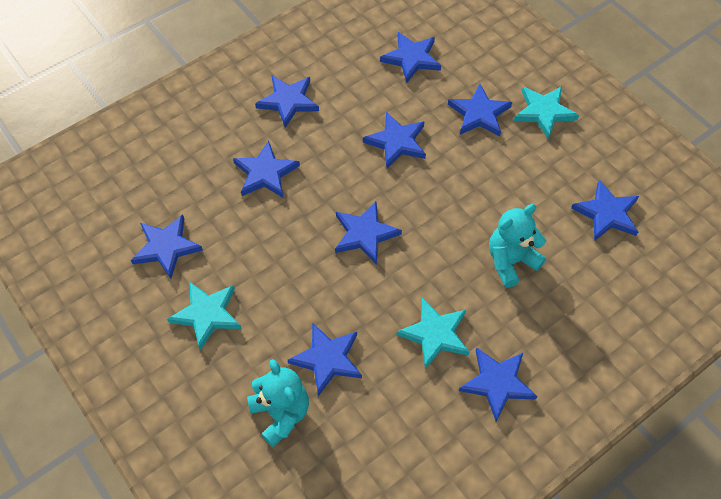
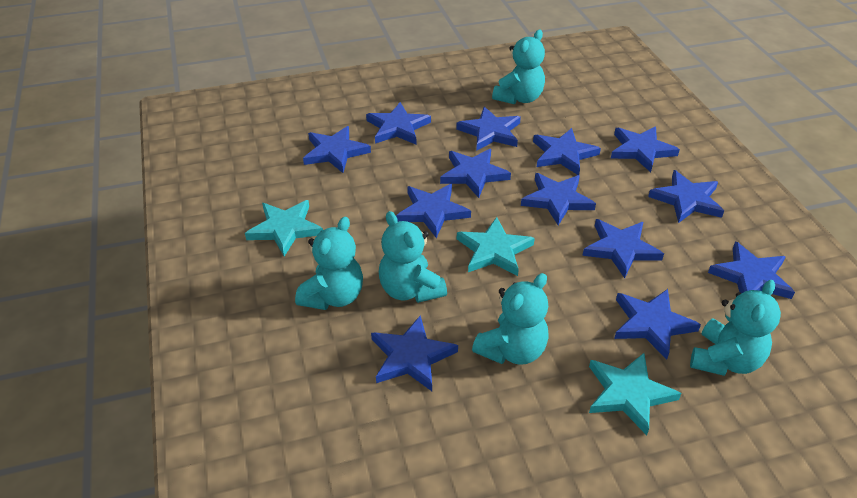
blue star: [131,215,203,279] [233,141,300,198] [255,75,319,128] [288,323,362,396] [335,201,402,265] [363,112,426,169] [380,32,441,83] [448,84,512,136] [459,348,537,422] [571,180,639,241] = 10 -> [303,126,371,173] [366,102,431,144] [371,315,458,391] [396,184,471,238] [440,149,511,198] [456,107,521,151] [521,173,596,225] [533,128,601,175] [582,219,664,278] [611,126,680,172] [614,289,701,360] [648,170,724,223] [708,241,795,299] = 13
turquoise teddy bear: [247,359,309,447] [489,204,546,288] = 2 -> [295,217,363,310] [379,211,447,303] [472,273,549,365] [492,30,545,104] [690,280,781,376] = 5

